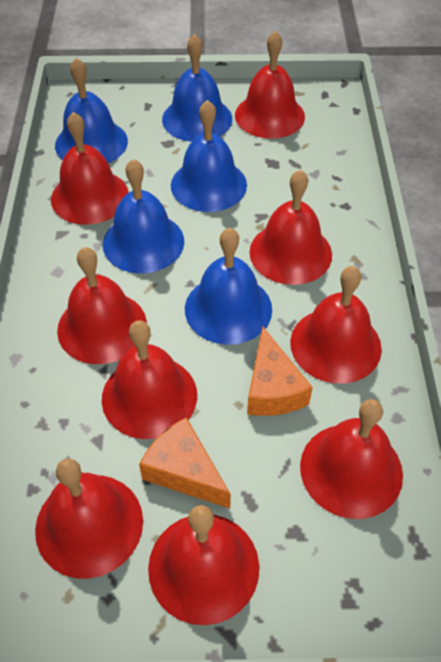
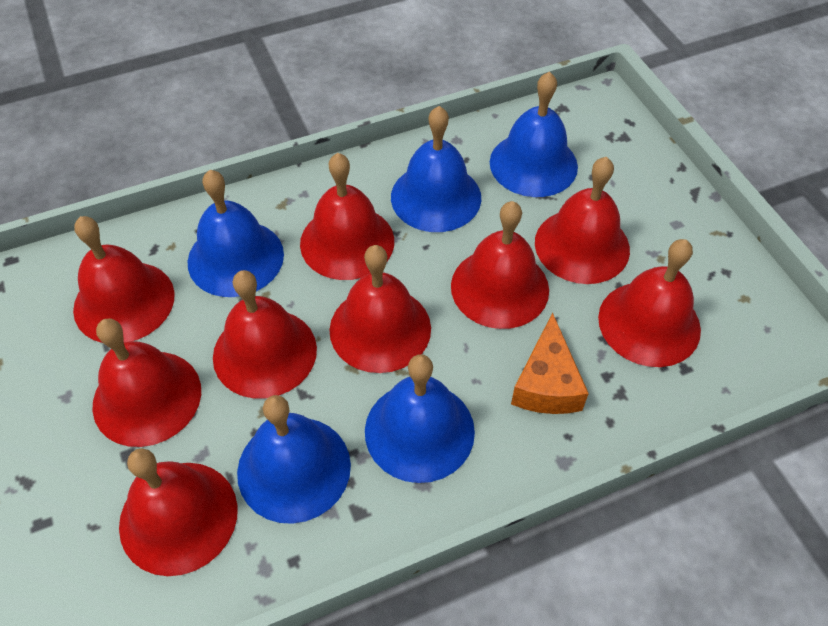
orange cheese: [139,417,231,508] [247,326,313,416] = 2 -> [511,312,589,414] = 1

